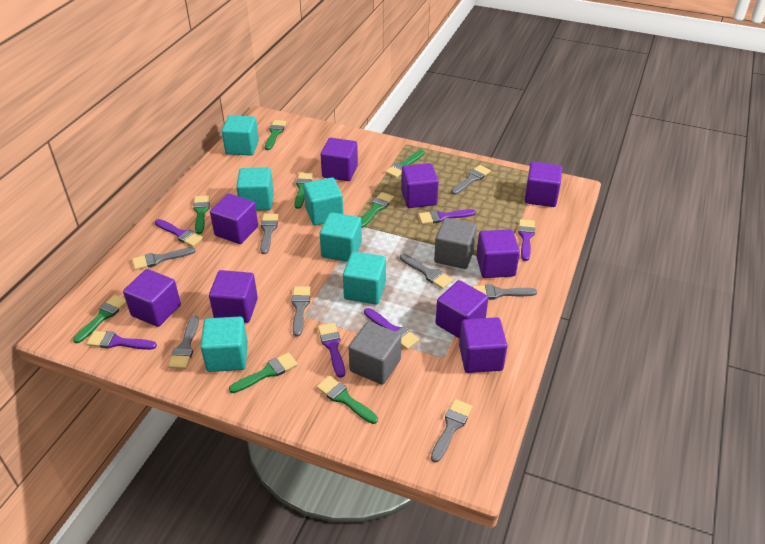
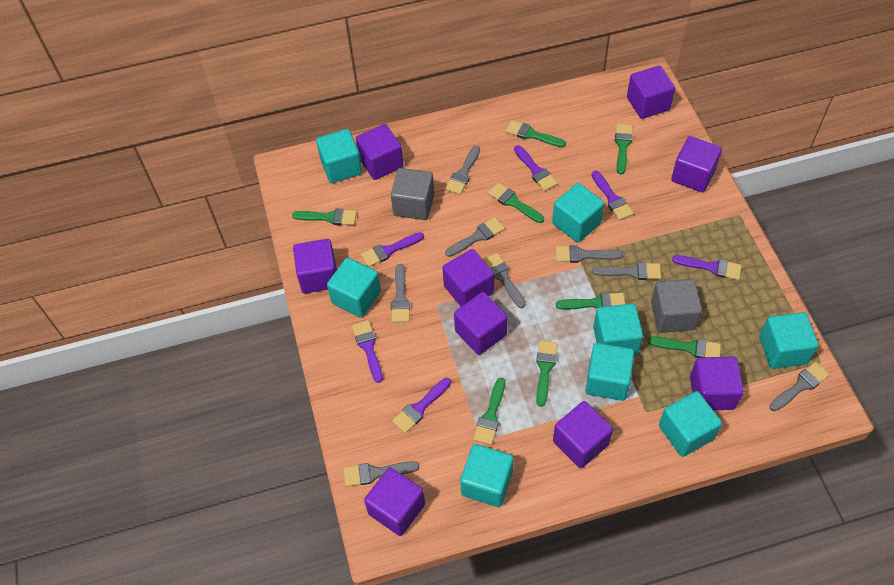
turquoise cube: [200,317,248,372] [222,115,259,156] [236,167,274,211] [303,177,343,225] [319,212,362,262] [343,251,386,305] = 6 -> [316,129,362,183] [327,258,381,318] [460,444,514,507] [552,183,605,243] [585,343,634,401] [593,303,643,355] [659,391,722,457] [759,312,819,369] = 8

